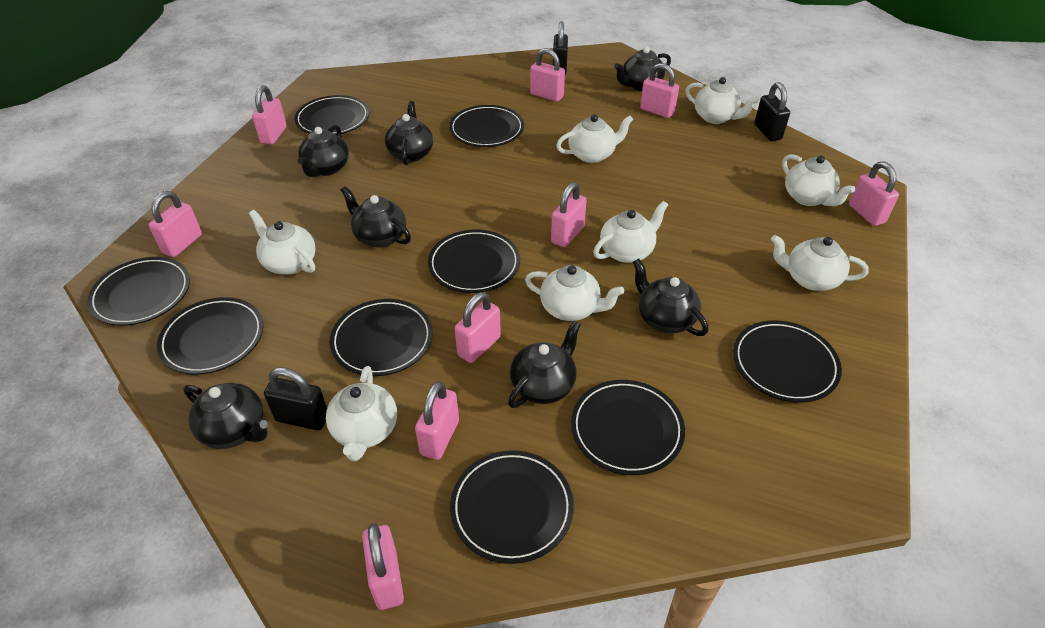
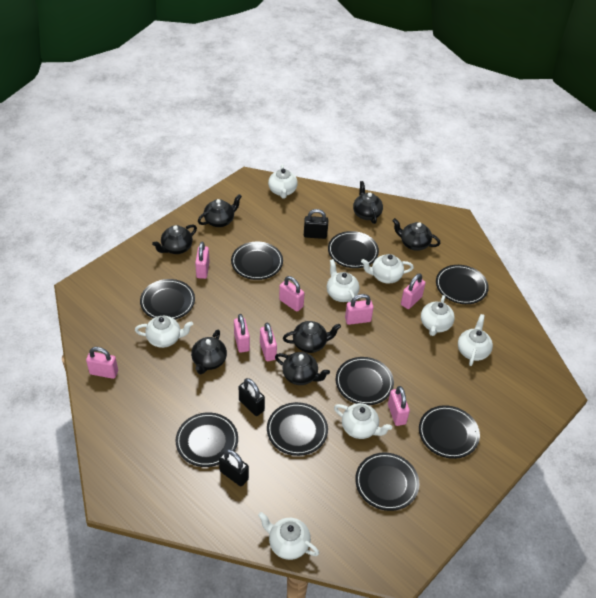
pink padlock: [149,191,202,257] [252,85,287,144] [362,523,404,610] [415,381,459,460] [455,292,501,363] [530,48,565,101] [551,182,587,247] [640,63,679,118] [849,161,899,226] = 9 -> [86,347,118,379] [195,242,210,279] [234,314,250,353] [260,322,277,361] [279,276,305,312] [345,294,374,325] [388,386,410,426] [401,274,425,309] = 8

